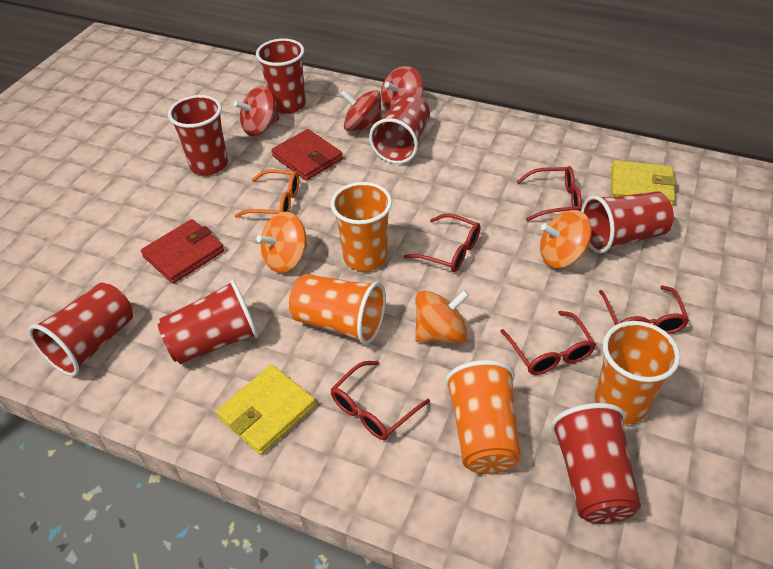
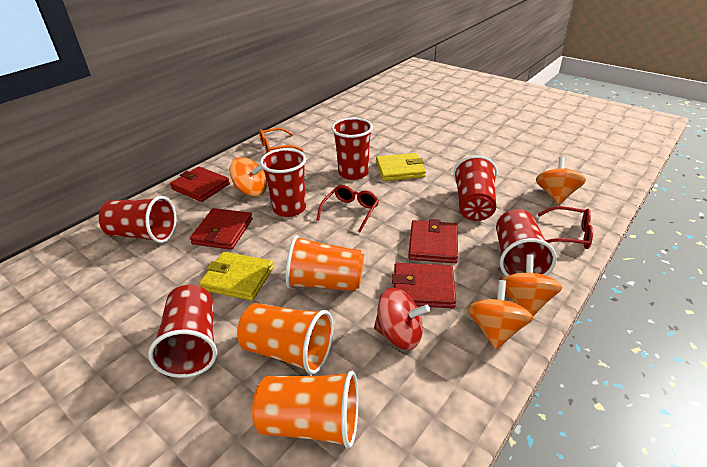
orange cup: [289,274,386,345] [331,182,392,271] [445,360,521,474] [595,321,680,424] = 4 -> [237,303,333,374] [252,371,358,449] [285,235,364,292] = 3
orange spinning top: [256,212,307,273] [415,290,469,343] [540,210,592,268] = 3 -> [230,157,267,197] [467,280,533,350] [501,254,562,316] [536,157,586,205] = 4
red cup: [28,283,133,376] [158,279,259,364] [168,95,228,175] [256,39,306,114] [369,94,430,164] [551,403,641,524] [581,191,674,253] = 7 -> [99,196,177,243] [148,285,217,378] [260,148,306,217] [331,118,373,180] [453,155,497,221] [496,209,557,277] = 6
red glasses: [331,361,430,440] [403,214,481,272] [500,311,596,375] [516,166,582,221] [599,286,689,334] = 5 -> [317,185,379,233] [538,206,593,249] = 2
red spinning top: [234,86,279,136] [340,90,382,131] [381,66,423,112] = 3 -> [374,288,430,350] = 1
red wallet: [141,219,224,284] [271,129,343,181] = 2 -> [170,167,230,202] [190,208,252,250] [392,263,456,308] [408,219,458,263] = 4

